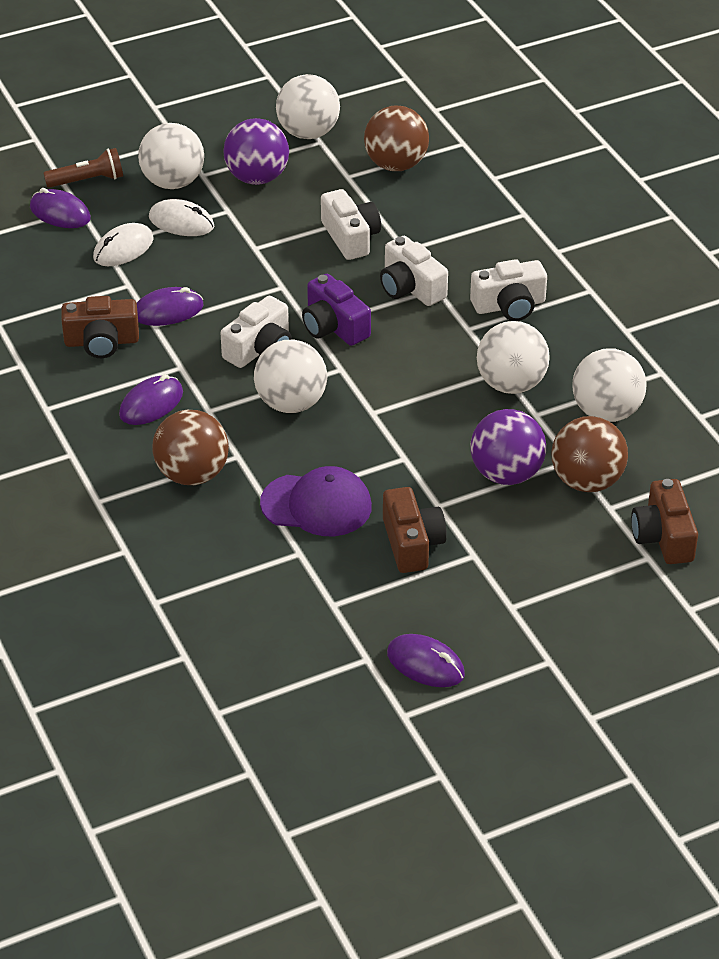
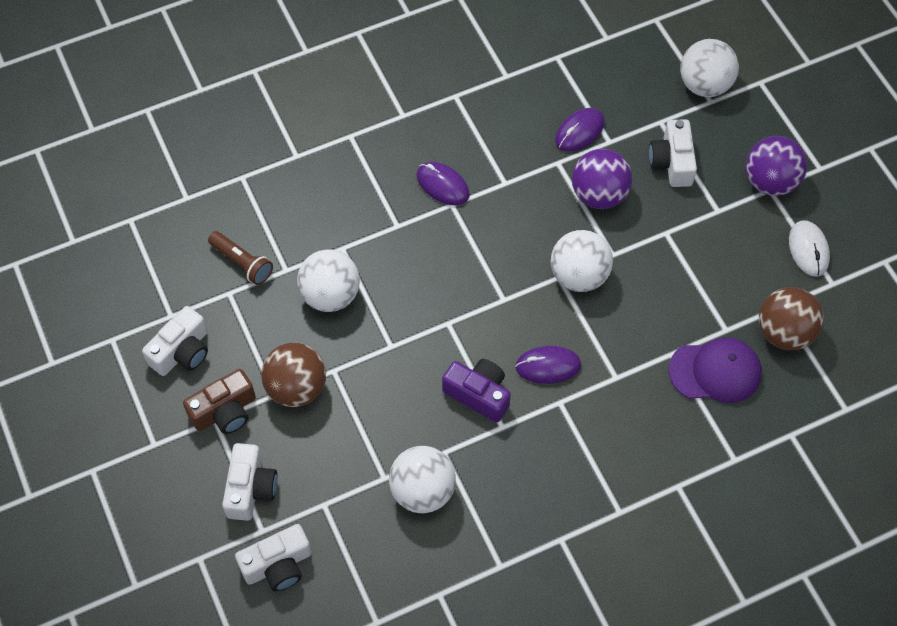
brown ball: [152,410,229,485] [364,106,429,171] [551,416,628,492] = 3 -> [261,343,326,407] [759,287,824,350] = 2
brown camera: [61,296,139,358] [383,487,447,573] [631,479,698,564] = 3 -> [183,369,256,434] = 1
purple mouse: [30,188,91,228] [119,374,183,425] [137,287,204,326] [387,634,465,687] = 4 -> [417,162,470,206] [515,346,581,384] [555,108,605,152] = 3
white ball: [138,123,204,189] [254,340,327,413] [276,74,340,139] [477,321,550,394] [572,348,647,422] = 5 -> [297,249,360,312] [389,446,456,513] [551,230,613,292] [680,39,739,97] = 4
white mouse: [93,223,154,266] [149,199,214,236] = 2 -> [789,220,830,277] = 1

